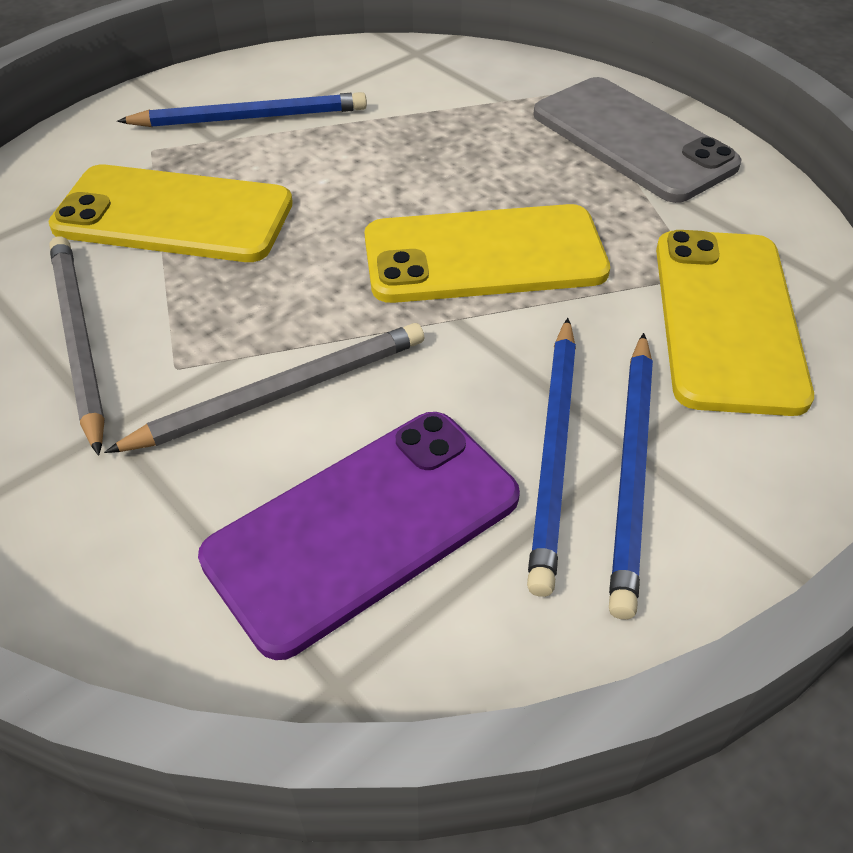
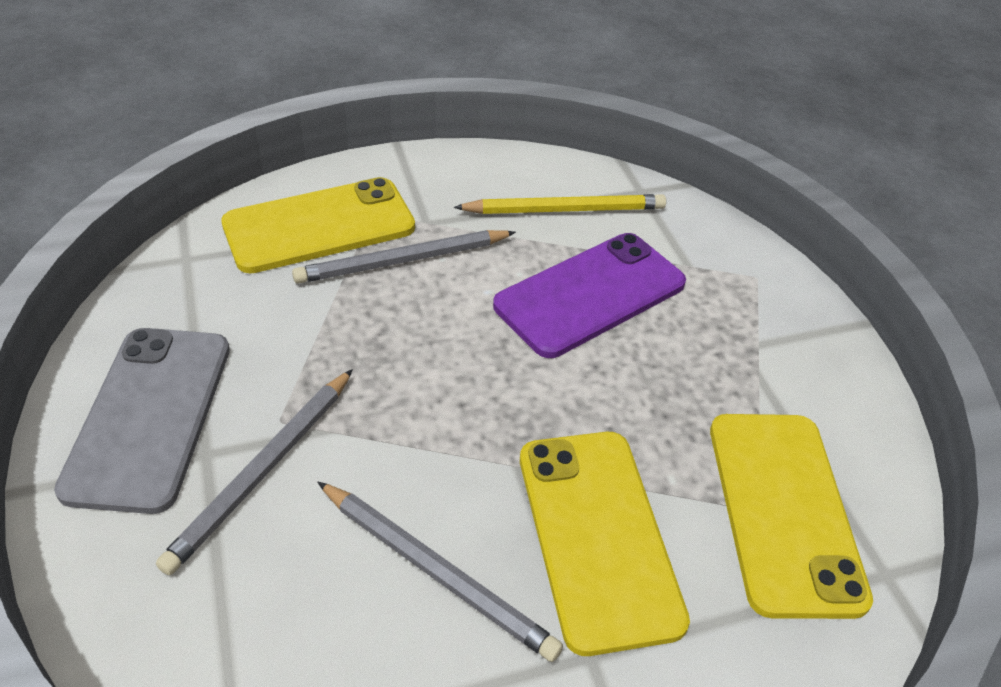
blue pencil: [117,92,367,127] [527,318,576,597] [609,333,653,620] = 3 -> none = 0
grey pencil: [49,236,105,456] [104,323,424,453] = 2 -> [156,369,353,575] [292,230,516,284] [318,482,563,662] = 3
yellow pencil: none = 0 -> [453,194,666,214] = 1

